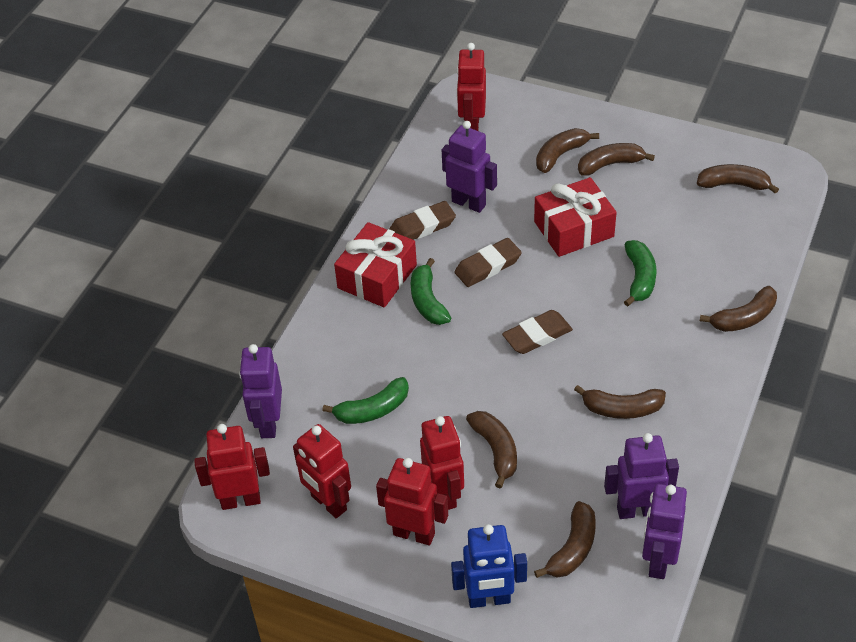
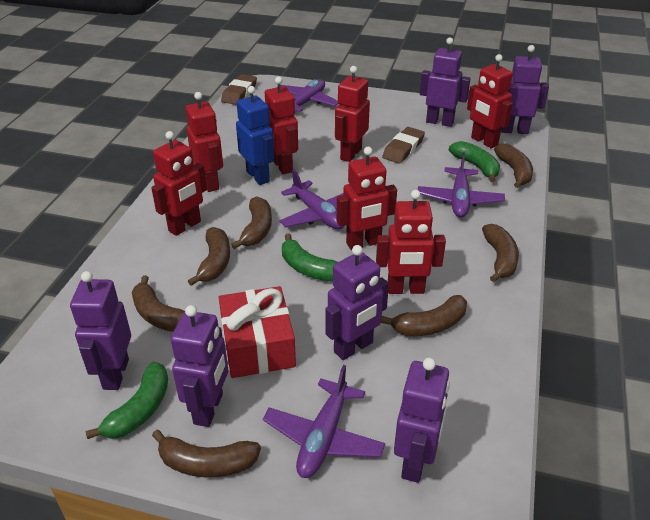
brown eraser: [389,201,456,240] [454,238,522,287] [502,310,573,354] = 3 -> [221,74,257,105] [382,127,425,164] = 2
purple plane: none = 0 -> [263,365,385,478] [276,79,338,112] [279,169,344,229] [418,152,505,218] = 4
purple robot: [239,344,282,438] [442,121,497,213] [604,433,679,519] [642,484,687,579] = 4 -> [70,271,131,390] [171,305,228,427] [325,245,389,360] [394,358,450,483] [420,37,470,127] [501,45,549,134] = 6
red gift: [334,222,417,308] [534,177,617,257] = 2 -> [218,286,296,378] = 1
red robot: [194,424,270,510] [293,424,351,518] [376,458,448,545] [420,416,464,510] [457,43,486,131] = 5 -> [151,131,207,236] [186,92,223,192] [265,77,298,174] [335,66,370,162] [337,147,397,250] [376,190,446,294] [467,54,513,148] = 7

